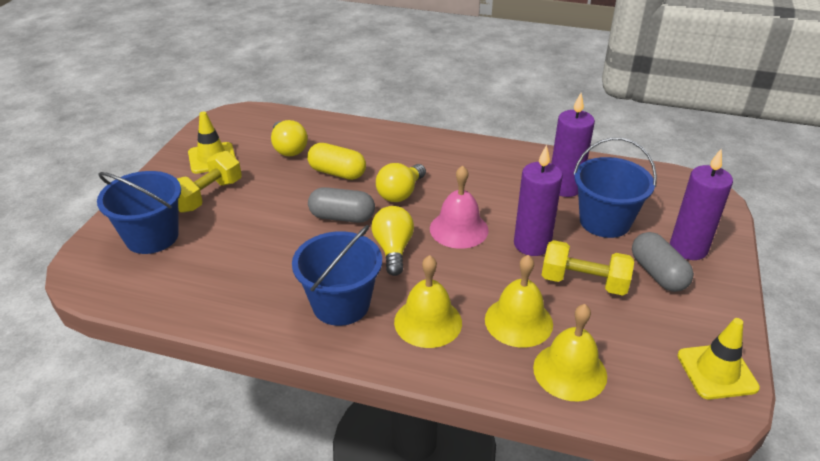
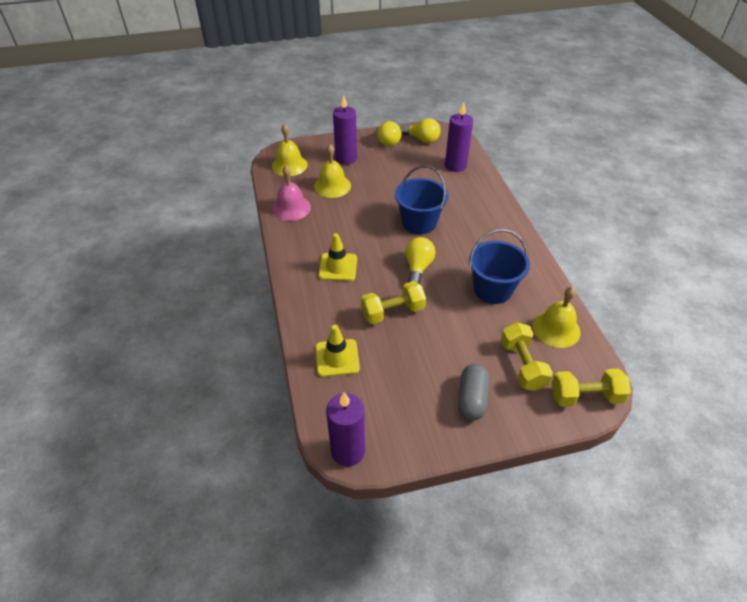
blue bucket: [97,171,181,254] [292,225,382,326] [573,137,657,238] = 3 -> [395,166,448,234] [469,229,530,304] = 2
grey capsule: [308,187,375,223] [632,232,694,292] = 2 -> [458,364,489,420] = 1
yellow capsule: [307,143,366,180] = 1 -> none = 0
yellow dumbbell: [177,151,242,213] [542,240,634,296] = 2 -> [361,281,426,324] [501,322,553,391] [552,369,631,407] = 3

